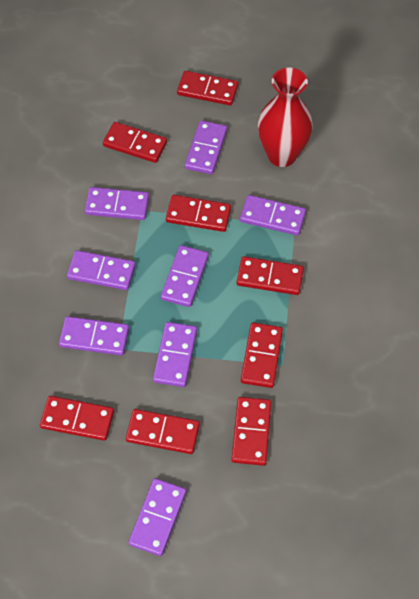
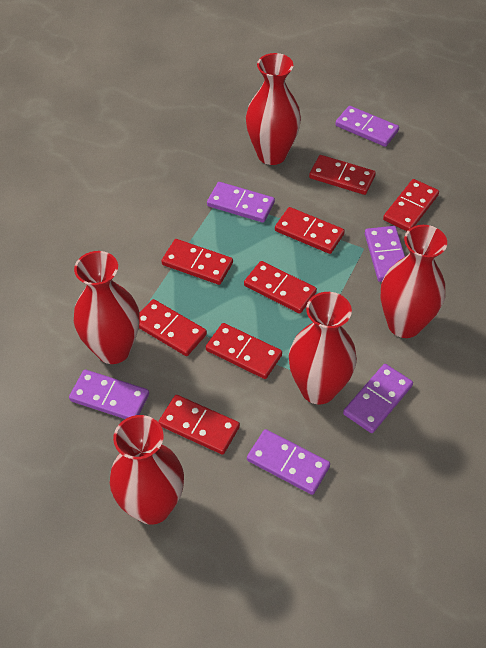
purple domino: [59,316,129,356] [67,250,136,290] [85,187,149,220] [128,478,186,556] [153,322,197,387] [161,245,209,307] [185,120,227,174] [240,195,306,236] = 8 -> [69,370,149,419] [207,182,275,223] [247,429,330,495] [335,106,399,147] [343,364,413,433] [365,226,405,282] = 6
red vase: [258,68,313,167] = 1 -> [74,251,140,364] [110,415,184,525] [246,53,301,165] [289,292,357,404] [380,225,447,338] = 5

